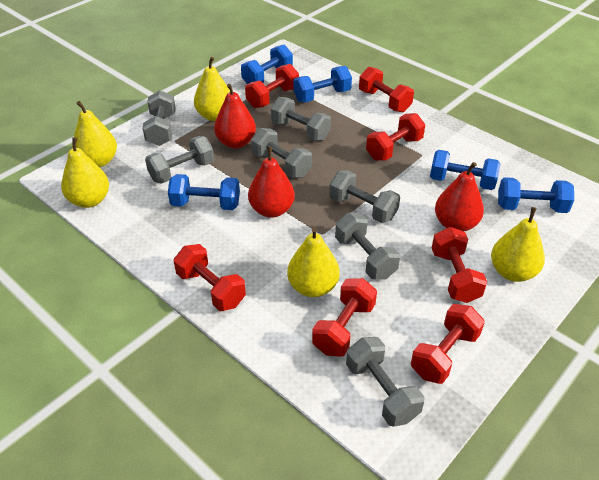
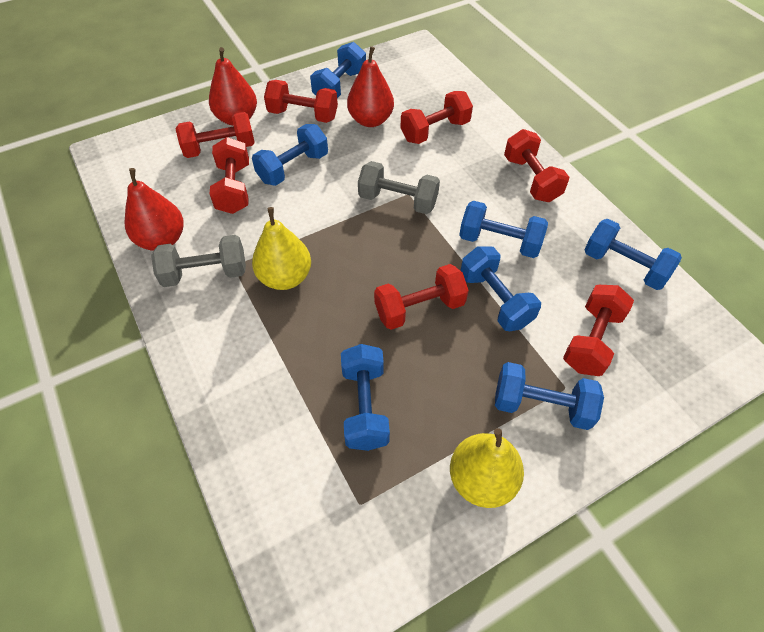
blue dumbbell: [168,174,240,210] [241,45,293,84] [293,66,352,102] [430,150,501,190] [498,177,574,213] = 5 -> [252,124,328,186] [310,42,366,98] [341,344,390,451] [459,201,548,258] [461,246,541,331] [495,362,604,430] [584,219,682,290] = 7
grey dumbbell: [142,90,176,146] [145,136,214,184] [251,128,312,178] [271,97,331,141] [329,170,400,223] [335,212,400,279] [346,337,425,427] = 7 -> [151,235,246,287] [358,161,440,214] = 2
yellow pear: [61,137,109,208] [72,101,117,167] [194,57,230,121] [287,227,340,297] [491,207,545,282] = 5 -> [252,207,311,290] [450,428,524,508] = 2

